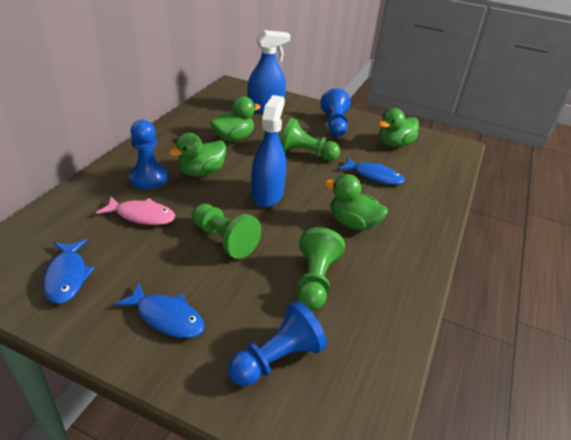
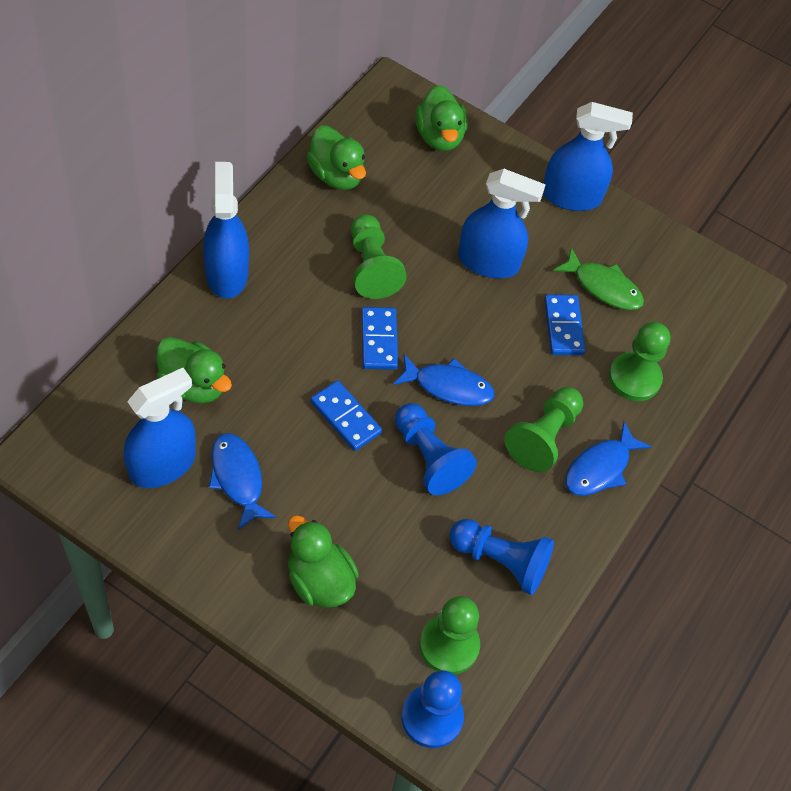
blue domino: none = 0 -> [311,380,382,451] [361,307,398,370] [544,295,586,355] = 3
blue spray bottle: [247,30,290,113] [251,95,286,207] = 2 -> [124,368,196,488] [203,162,249,299] [458,169,546,278] [543,102,633,211] = 4
green fish: none = 0 -> [553,247,644,310] = 1
green pawn: [192,203,261,259] [280,118,340,161] [297,227,345,310] = 3 -> [351,214,407,299] [420,596,480,675] [505,387,583,472] [609,322,670,401] = 4
pink fish: [96,196,176,225] = 1 -> none = 0

